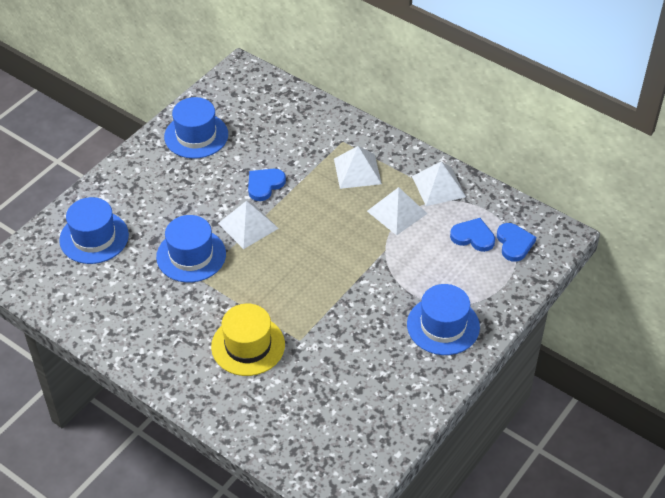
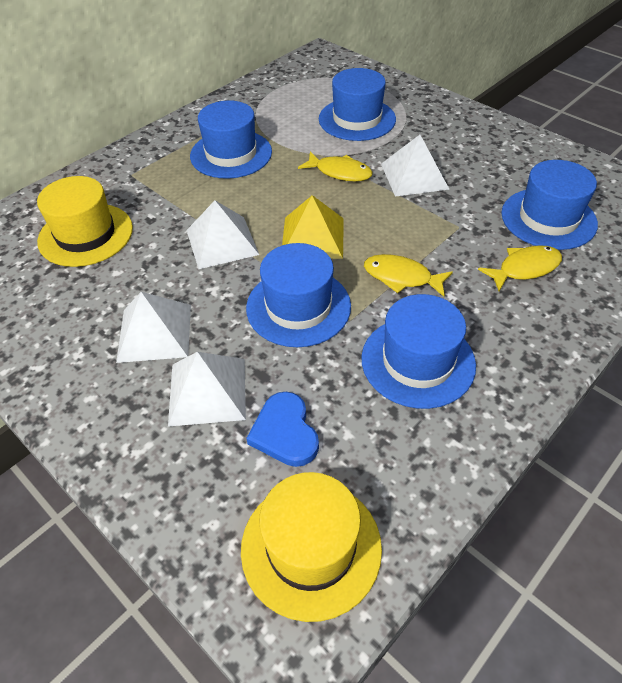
blue hat: [59,197,129,264] [156,215,226,283] [164,97,228,159] [407,284,480,355] = 4 -> [190,100,272,179] [246,243,351,347] [319,68,396,141] [361,294,476,409] [501,160,598,250] = 5
blue heart: [248,169,286,201] [450,218,495,252] [497,223,536,262] = 3 -> [246,392,319,467] = 1
yellow fish: none = 0 -> [298,152,373,181] [364,254,453,297] [478,245,562,291] = 3
yellow hat: [211,304,285,376] = 1 -> [37,176,133,267] [241,472,382,622] = 2
yellow pyramid: none = 0 -> [282,195,344,259] = 1

